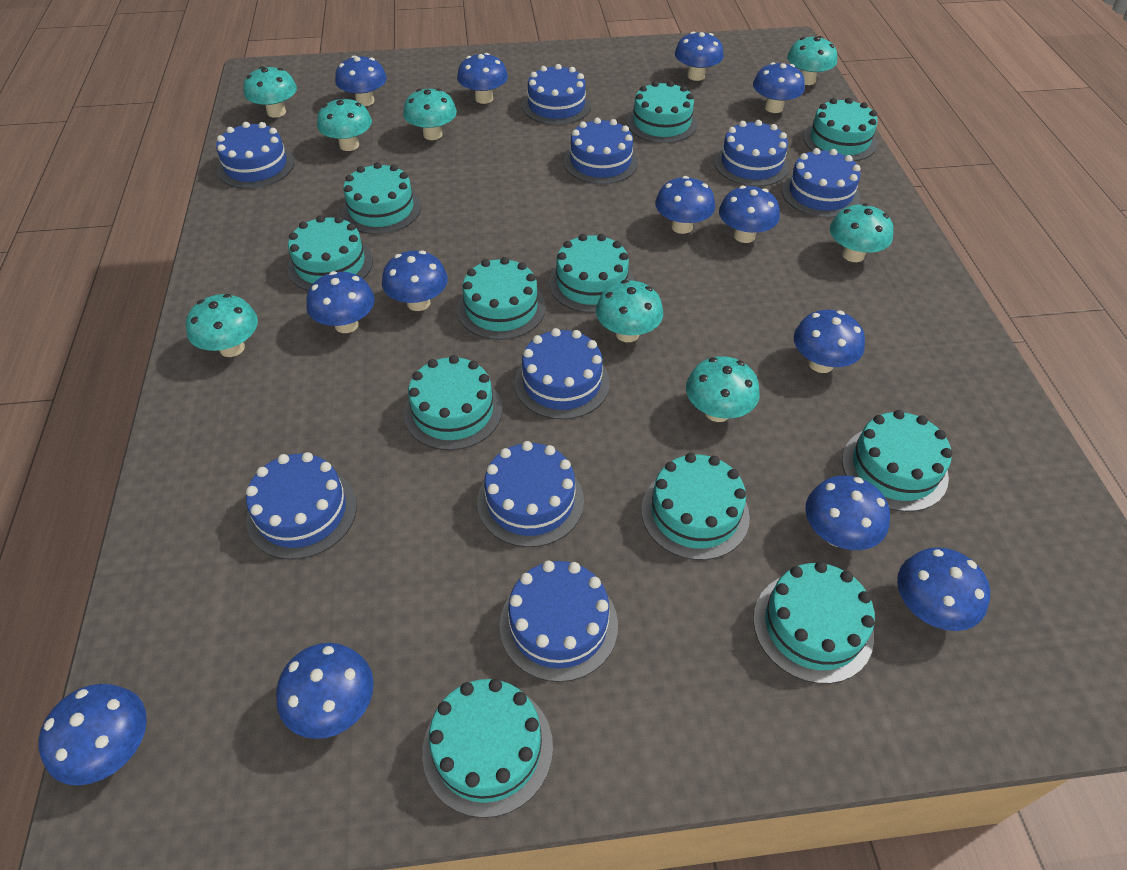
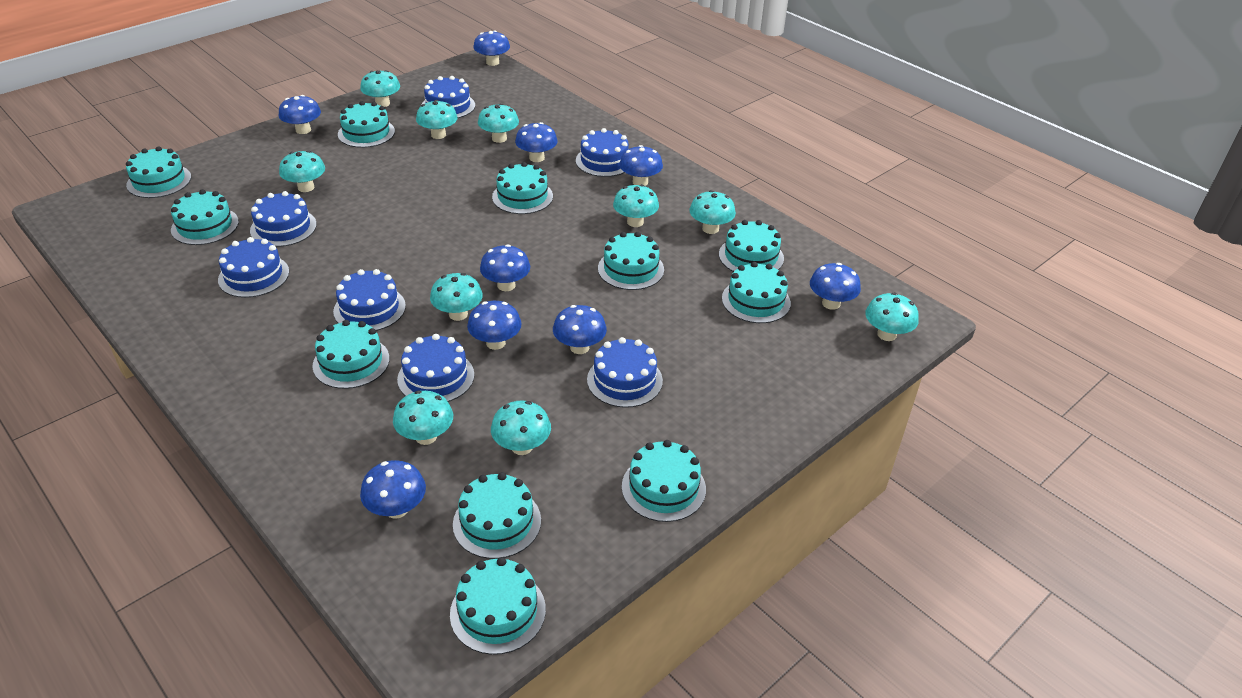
blue cake: [216,122,294,189] [246,452,357,560] [477,441,584,547] [500,561,618,682] [514,328,610,420] [522,64,591,125] [564,118,638,184] [714,120,790,187] [782,148,861,218] = 9 -> [218,237,289,298] [250,191,317,247] [333,269,406,331] [397,334,474,402] [422,76,475,118] [576,128,629,177] [587,337,663,408] = 7
blue mushroom: [38,684,147,786] [276,643,374,739] [307,271,375,333] [335,55,387,106] [382,250,448,311] [457,53,508,104] [655,176,715,234] [675,32,724,81] [719,186,780,243] [753,62,805,113] [794,310,865,373] [805,476,890,550] [897,547,990,631] = 13 -> [279,95,321,134] [360,460,426,519] [467,301,522,350] [473,31,510,66] [480,244,530,291] [515,122,558,162] [553,305,607,354] [619,145,663,186] [810,263,861,310] = 9
turquoise mushroom: [186,294,258,357] [243,66,297,118] [317,97,372,151] [403,88,457,140] [596,280,663,342] [686,356,760,422] [787,36,837,85] [830,203,893,262] = 8 -> [279,151,325,192] [360,70,400,107] [393,391,453,445] [416,100,458,139] [430,273,483,321] [478,103,519,143] [491,401,551,455] [613,184,659,227] [689,190,736,234] [865,293,919,341] = 10

